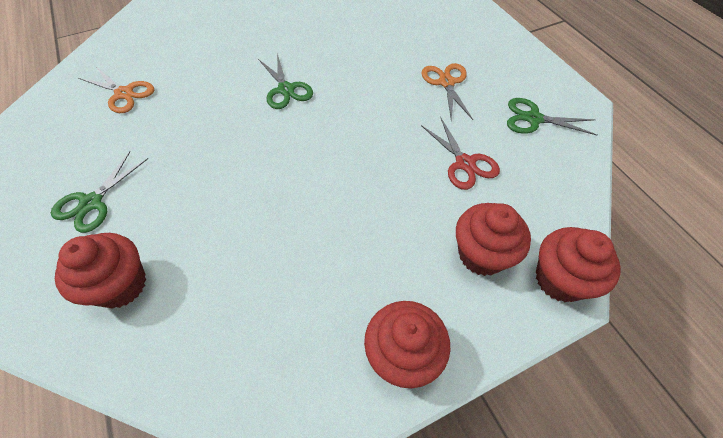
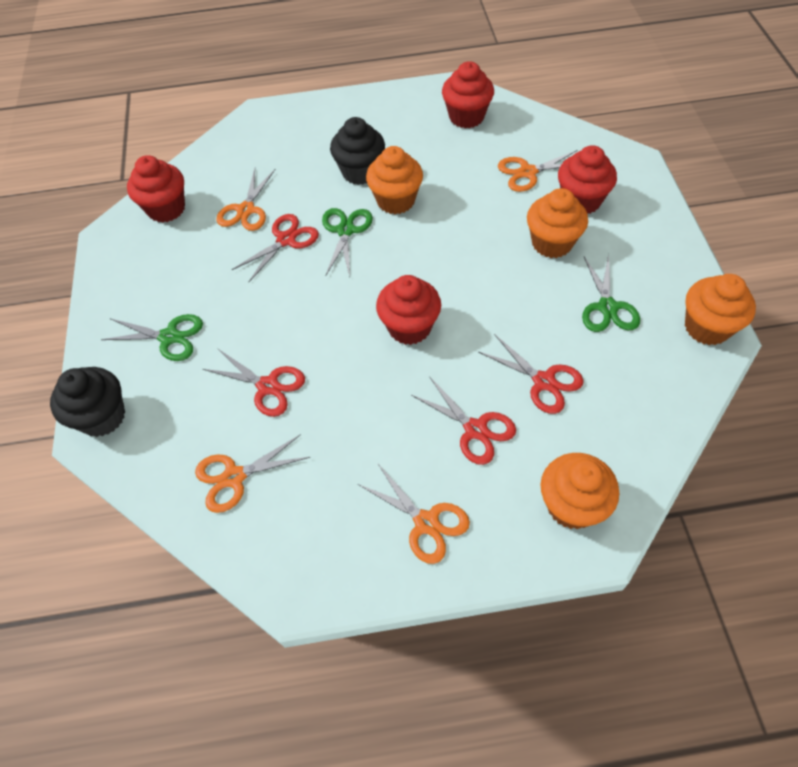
black cupcake: none = 0 -> [50,367,125,437] [330,117,385,185] = 2
orange cupcake: none = 0 -> [366,146,423,214] [527,188,588,258] [541,453,619,529] [685,274,756,345] = 4
orange scissors: [79,67,154,113] [421,63,473,120] = 2 -> [195,434,310,513] [216,168,275,231] [358,464,470,564] [498,150,577,192] = 4
red scissors: [421,117,500,190] = 1 -> [203,348,305,417] [232,214,319,282] [411,376,516,465] [479,334,584,414] = 4

